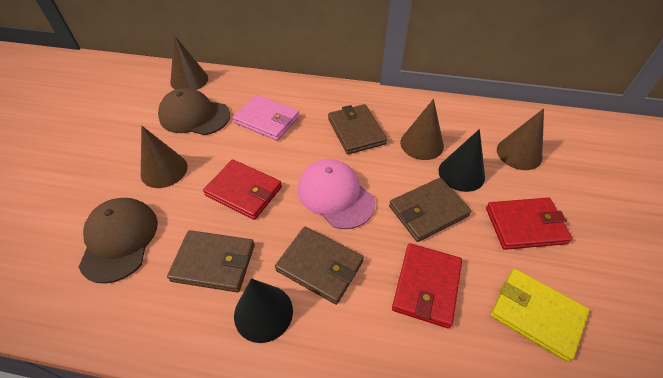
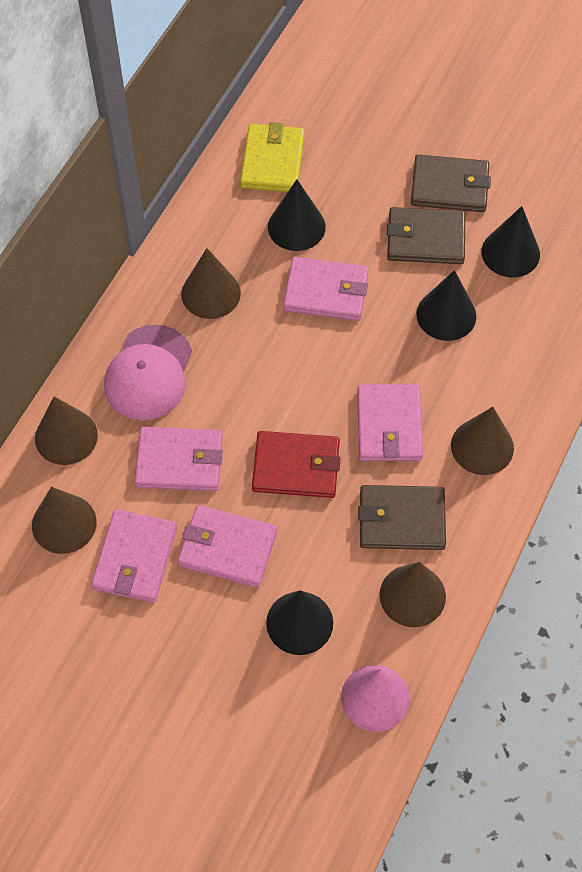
black cone: [234,278,293,343] [439,129,485,192] = 2 -> [266,590,333,655] [268,180,326,251] [416,270,476,341] [481,206,540,278] = 4
brown cap: [79,198,158,284] [158,88,230,135] = 2 -> none = 0
brown cone: [141,126,187,188] [170,35,208,90] [400,99,444,160] [497,108,544,170] = 4 -> [32,487,97,554] [35,396,98,465] [181,248,241,319] [379,562,446,627] [451,407,514,475] = 5
brown wallet: [167,230,255,292] [275,227,364,305] [328,104,387,154] [389,178,471,242] = 4 -> [358,485,446,550] [387,207,465,264] [411,154,491,212] = 3
pink cone: none = 0 -> [341,665,410,732] = 1
pink wallet: [233,95,300,141] = 1 -> [91,509,177,603] [134,427,223,491] [177,505,277,588] [283,257,368,321] [357,384,423,461] = 5
red wallet: [203,159,282,220] [392,243,462,329] [486,197,572,250] = 3 -> [252,431,340,498] = 1

